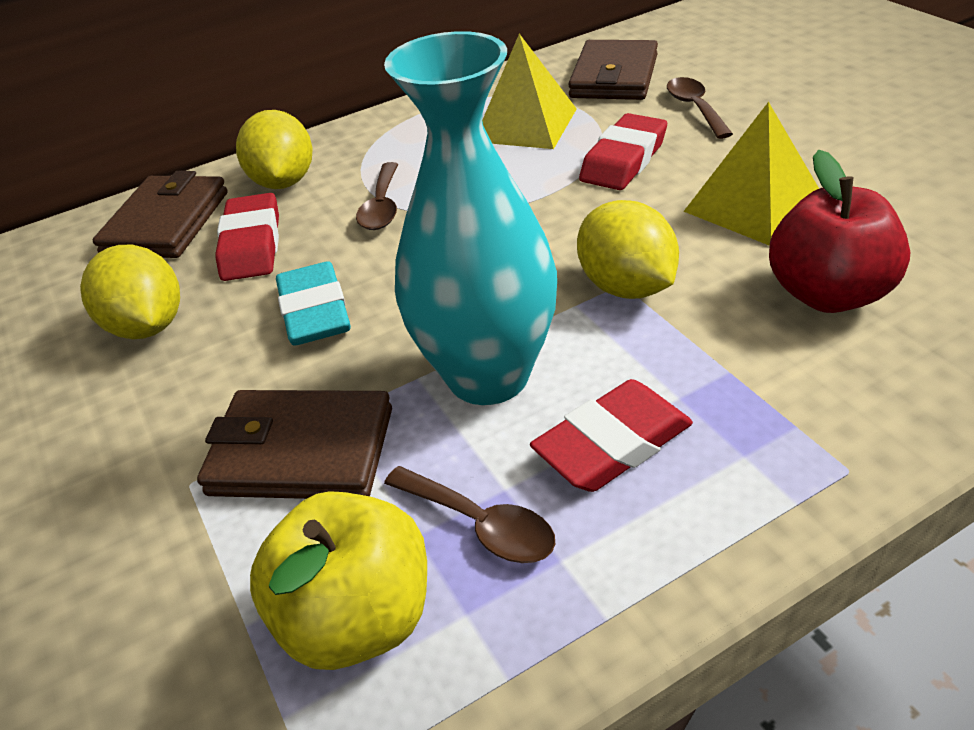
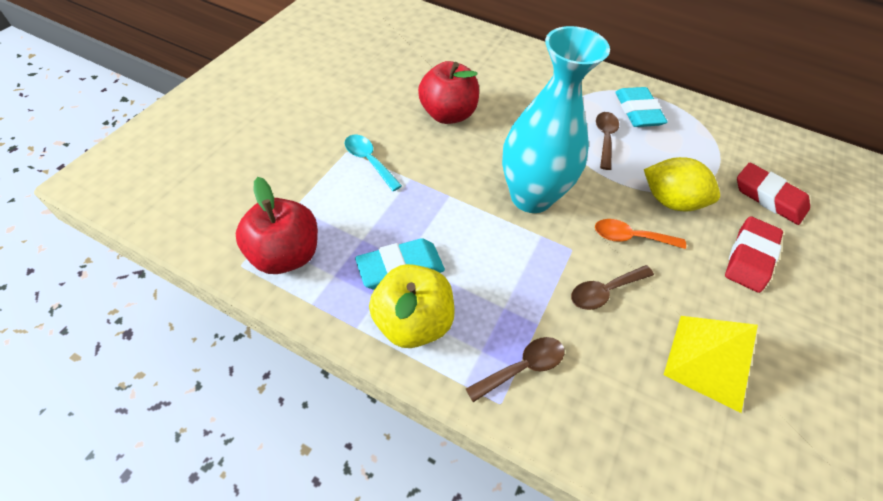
brown wallet: [93,171,228,258] [197,390,392,499] [568,40,658,100] = 3 -> none = 0
orange spoon: none = 0 -> [595,219,686,249] = 1
red apple: [769,150,911,313] = 1 -> [236,177,318,274] [418,61,479,124] = 2
red eraser: [215,193,279,281] [530,379,693,492] [579,113,667,190] = 3 -> [725,216,783,293] [737,163,810,225] = 2
turquoise eraser: [276,261,351,346] = 1 -> [355,238,445,290] [615,87,668,127] = 2
turquoise spoon: none = 0 -> [345,135,402,191] = 1
yellow lemon: [80,245,180,339] [236,110,313,189] [577,200,679,299] = 3 -> [644,157,720,212] = 1
yellow pyramid: [482,34,577,149] [683,102,819,246] = 2 -> [664,316,758,413] = 1

